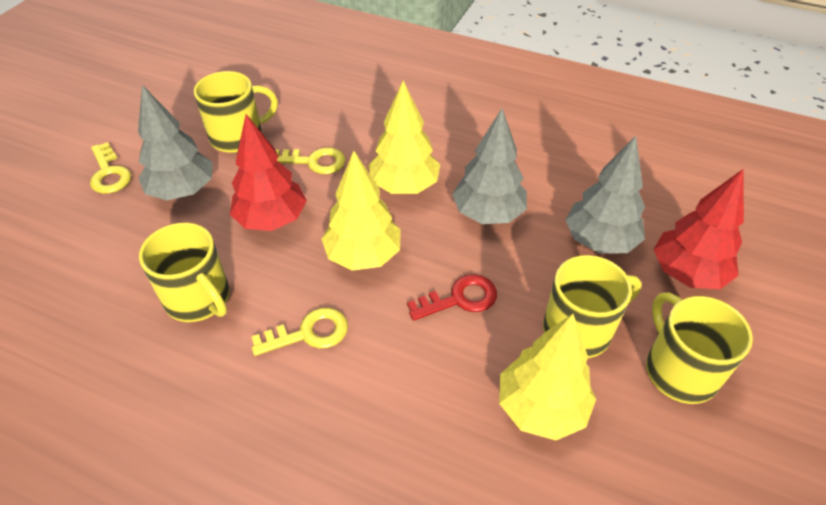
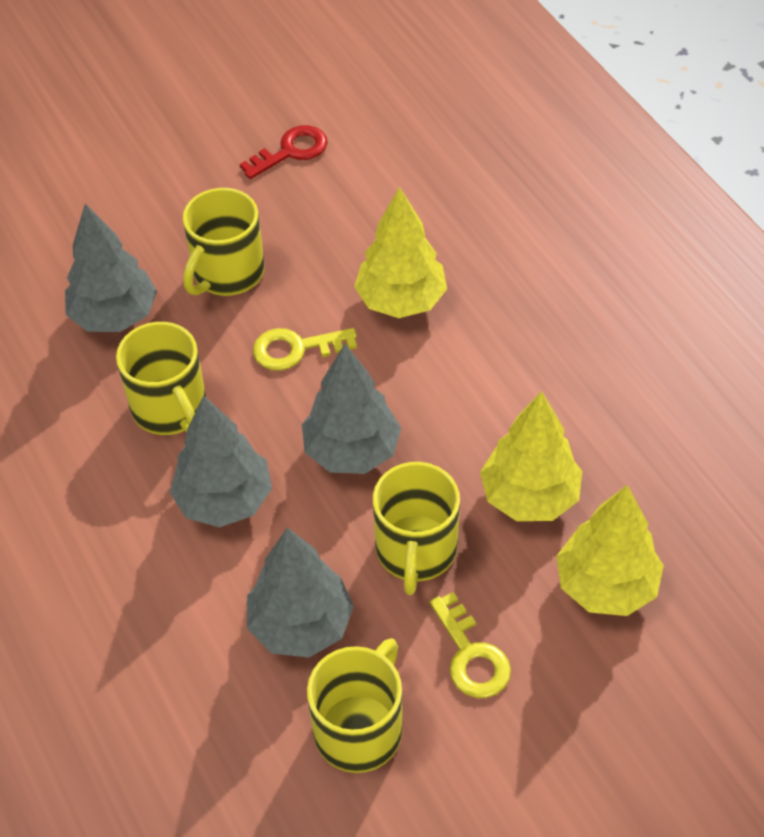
grey tree: [138,85,213,201] [452,109,527,224] [565,136,645,254] = 3 -> [65,203,157,332] [170,395,272,527] [247,527,354,658] [302,344,401,474] = 4
red tree: [230,114,307,231] [653,169,744,289] = 2 -> none = 0
yellow key: [90,142,131,194] [251,308,348,356] [276,147,346,174] = 3 -> [253,328,357,371] [429,592,511,698] = 2

